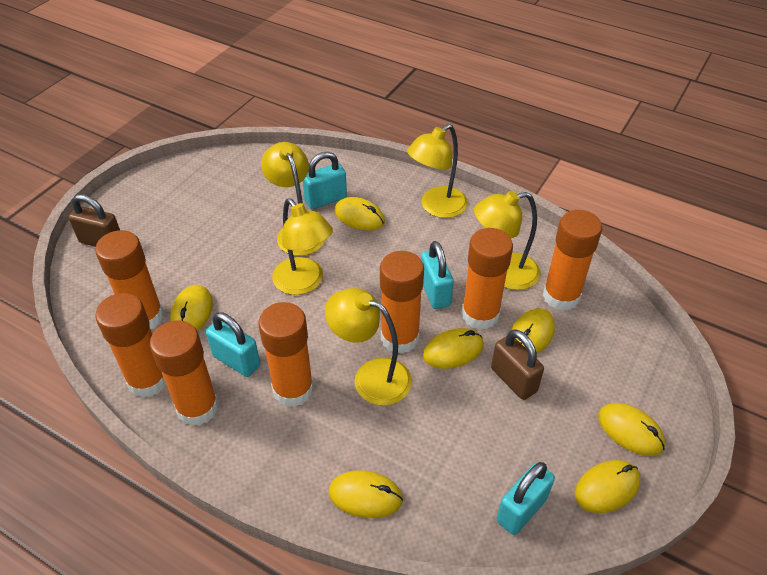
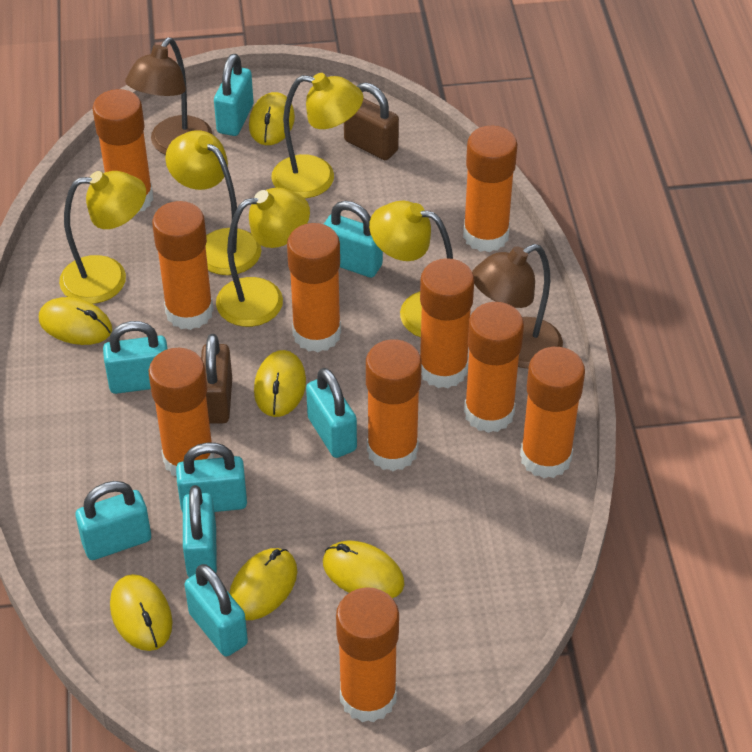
brown lamp: none = 0 -> [125,38,213,155] [472,244,563,368] = 2
orange glue stick: [95,230,164,329] [95,293,166,398] [150,320,219,426] [258,302,314,407] [380,251,424,354] [462,228,513,330] [543,210,602,311] = 7 -> [92,89,153,214] [149,348,215,476] [152,201,214,330] [287,223,341,352] [336,587,399,723] [366,339,422,471] [420,258,474,388] [463,126,517,252] [464,302,524,433] [520,347,585,478] = 10
turquoise padlock: [206,312,260,377] [303,152,347,209] [421,241,454,309] [497,462,555,535] = 4 -> [76,481,151,560] [103,321,167,394] [176,443,247,512] [183,485,217,578] [184,564,248,656] [214,54,253,136] [306,368,357,458] [324,201,383,278] = 8
yellow mouse: [170,285,213,331] [329,470,403,518] [334,197,385,231] [423,328,484,369] [511,308,555,353] [575,460,641,513] [598,403,665,456] = 7 -> [39,297,112,345] [110,574,173,651] [229,548,297,620] [249,92,295,145] [254,350,306,417] [323,540,404,598] = 6

